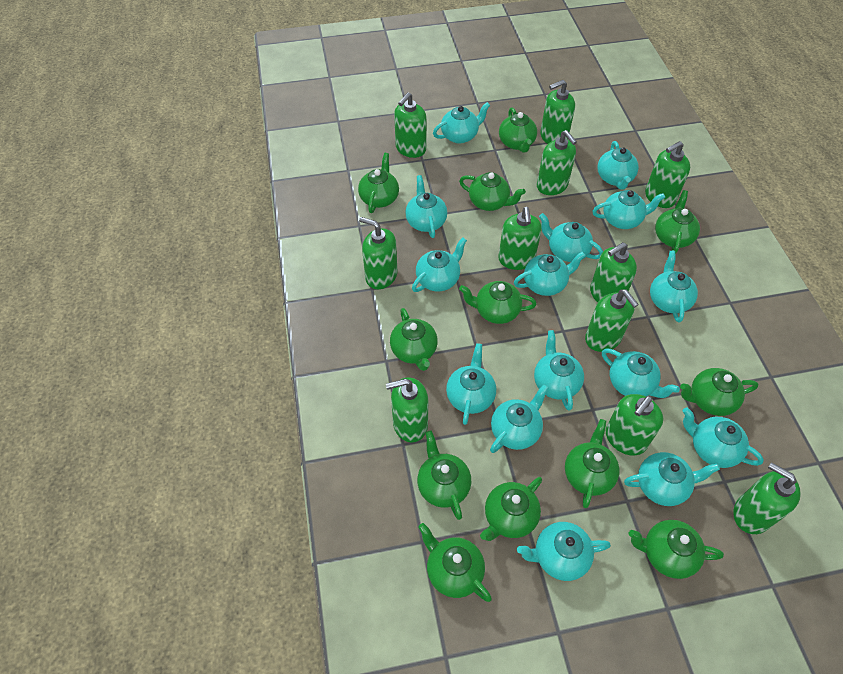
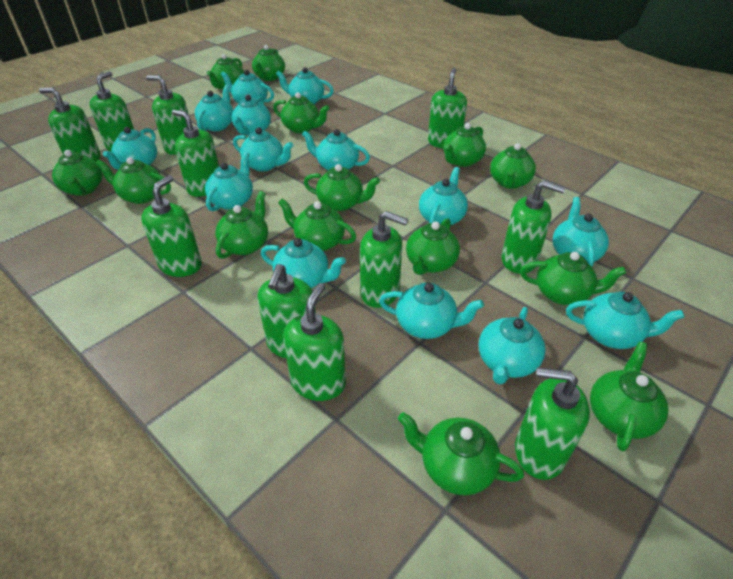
green teapot: [358,153,399,213] [390,308,438,371] [417,430,471,520] [418,523,492,602] [459,172,526,211] [459,281,537,324] [480,477,542,541] [499,107,537,153] [565,419,620,508] [629,520,724,579] [655,190,700,254] [680,368,759,416] = 12 -> [52,150,103,196] [96,157,171,204] [207,54,244,90] [215,191,268,259] [252,45,285,81] [273,92,330,133] [278,199,356,251] [304,164,380,211] [398,412,524,495] [406,218,460,275] [444,123,486,167] [490,143,536,189] [520,252,626,305] [590,342,669,451] = 14
turquoise teapot: [405,175,447,238] [412,237,467,292] [433,102,490,144] [446,343,496,425] [490,384,549,453] [514,251,586,296] [517,522,611,581] [534,330,584,411] [539,213,603,262] [592,190,665,229] [597,141,639,190] [602,349,680,398] [624,452,720,506] [650,251,698,322] [682,407,764,468] = 15 -> [103,127,157,170] [195,85,233,131] [205,152,253,211] [221,70,274,104] [232,95,271,136] [233,127,294,172] [261,238,346,288] [276,67,334,104] [302,129,370,170] [379,282,484,339] [419,167,468,226] [479,307,546,384] [553,197,609,267] [566,292,684,349] = 14

